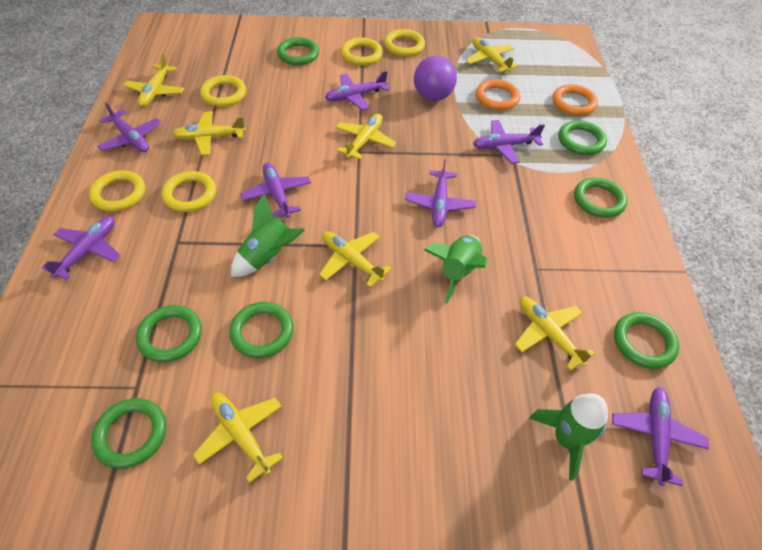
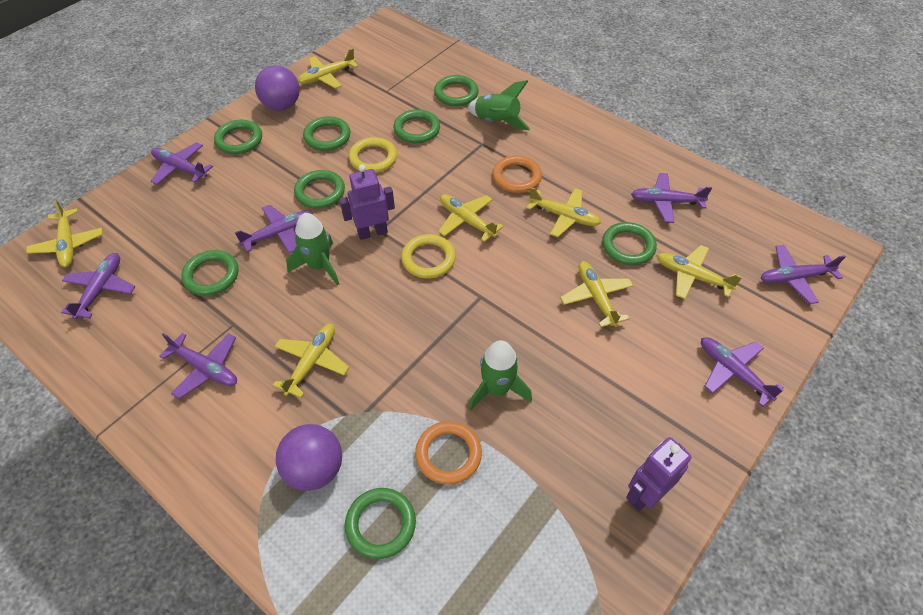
green ring: [91,398,166,469] [136,305,202,363] [229,302,293,358] [277,37,319,65] [558,120,607,155] [574,177,627,218] [614,312,679,369] = 7 -> [181,250,238,296] [214,120,262,154] [294,170,345,209] [303,116,351,151] [345,488,416,559] [394,109,440,143] [434,75,479,106] [602,222,657,265] = 8
purple ball: [414,56,457,101] = 1 -> [255,65,300,111] [276,424,342,491] = 2
purple robot: none = 0 -> [340,164,395,240] [626,437,691,511] = 2
yellow ring: [89,170,145,212] [162,171,216,212] [200,75,246,107] [341,37,383,66] [384,29,425,56] = 5 -> [349,137,397,173] [401,234,456,278] = 2

